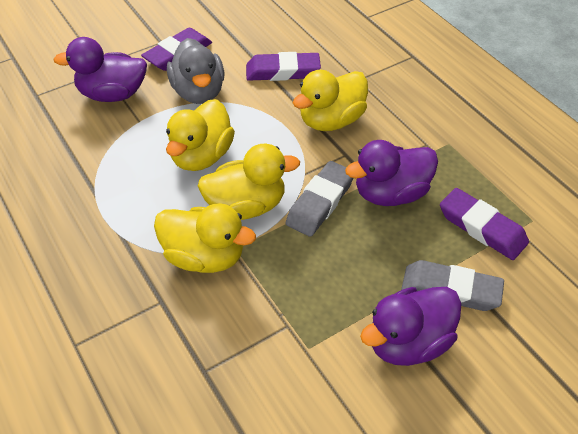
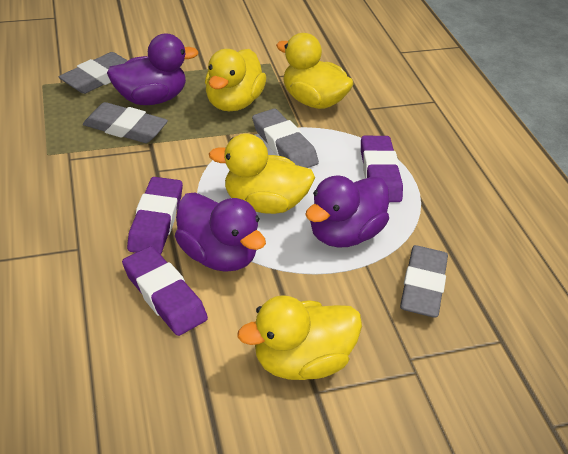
grey duck: [167,38,225,104] = 1 -> none = 0
grey eraser: [286,161,353,237] [401,260,504,311] = 2 -> [59,52,128,94] [83,102,168,143] [252,109,319,168] [400,245,448,317] = 4

